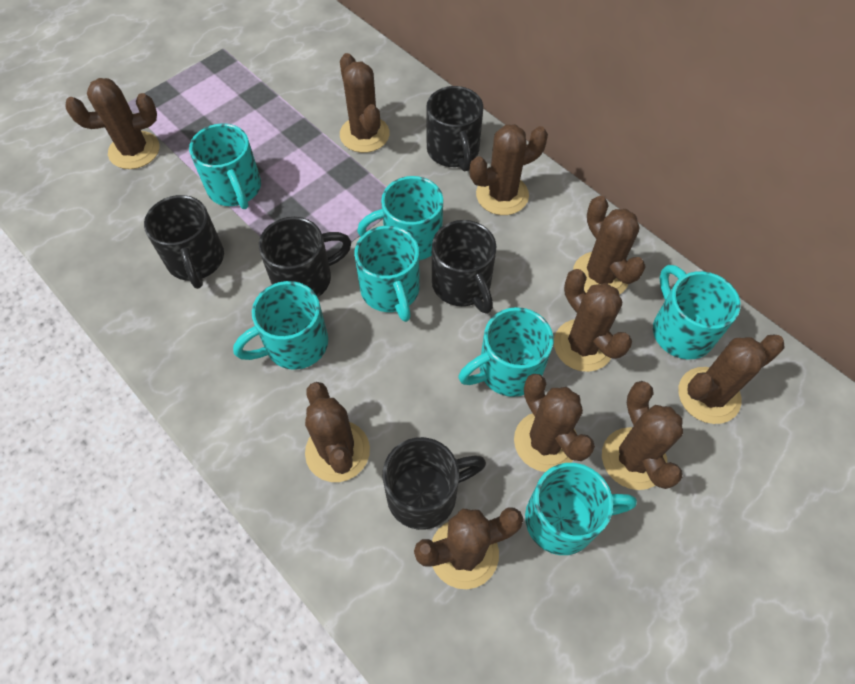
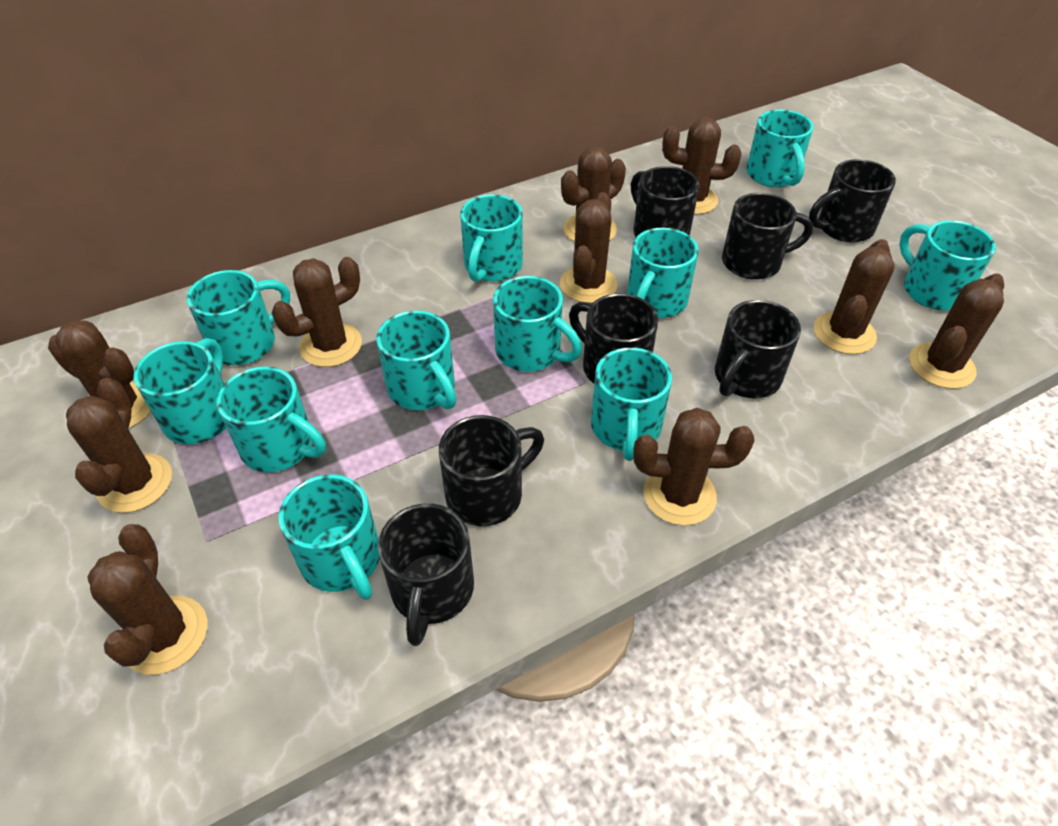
black mug: [144,195,224,289] [259,217,351,297] [383,437,486,530] [426,86,483,171] [432,220,496,314] = 5 -> [378,504,474,646] [439,415,544,526] [569,293,658,383] [631,166,699,237] [715,300,801,398] [722,193,813,280] [809,159,896,243] = 7
turquoise mug: [189,123,261,209] [233,281,328,370] [354,226,420,322] [357,176,443,260] [458,307,553,397] [525,463,637,555] [653,265,741,359] = 7 -> [134,338,226,444] [187,270,290,365] [216,366,326,472] [279,474,380,600] [376,310,456,410] [460,194,523,282] [493,276,582,372] [591,347,672,461] [627,228,699,318] [746,109,813,187] [899,220,996,310] = 11

